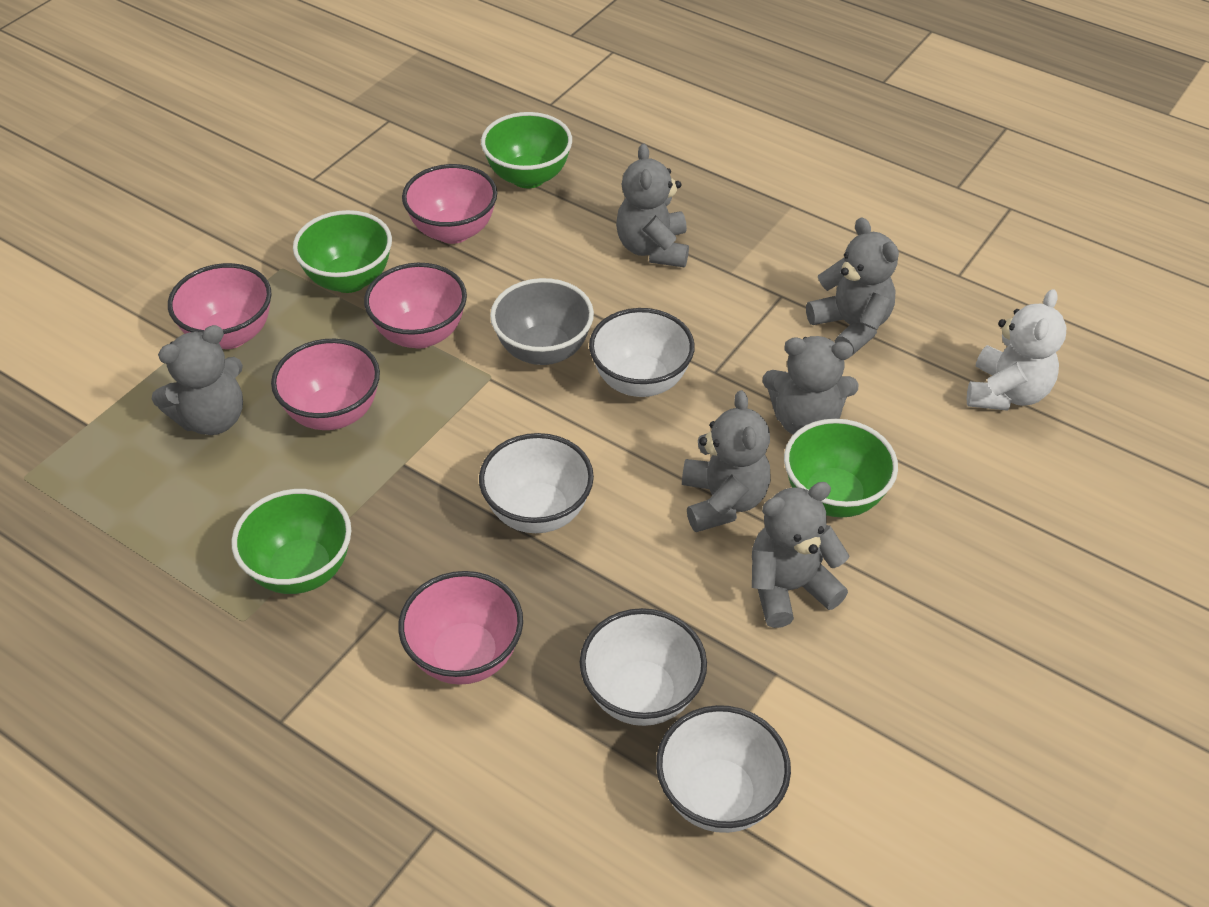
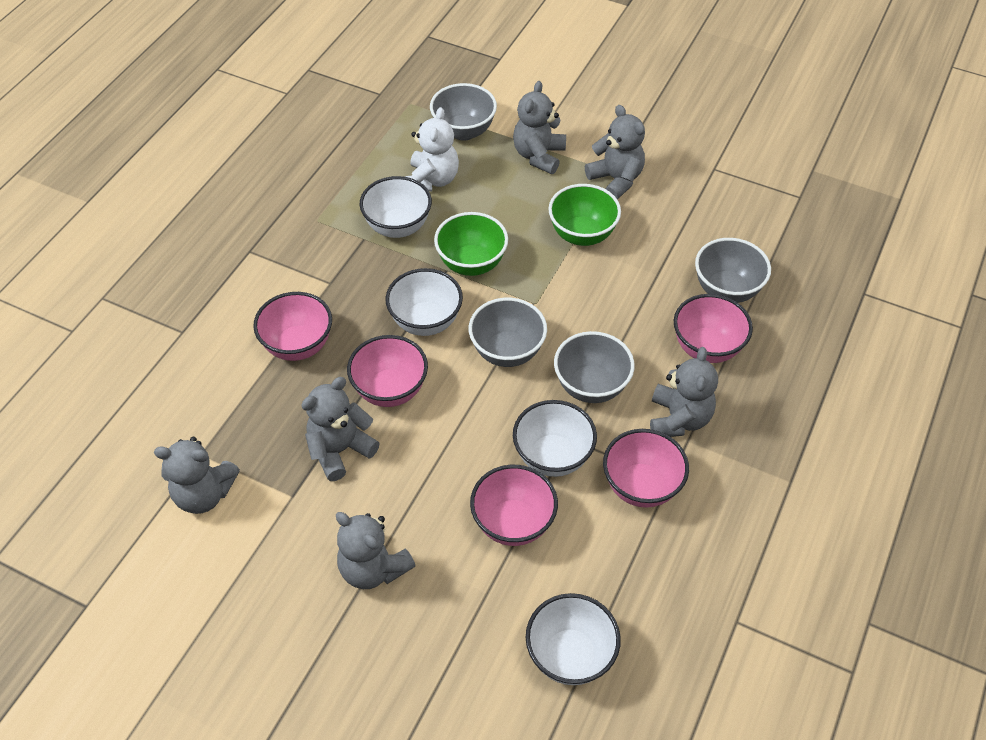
green bowl: [231,489,351,594] [293,210,392,293] [481,112,572,188] [784,419,898,517] = 4 -> [434,212,508,276] [548,184,621,246] = 2
grey bowl: [490,278,594,365] = 1 -> [430,83,497,141] [469,298,547,367] [554,331,635,403] [695,238,771,303] = 4

